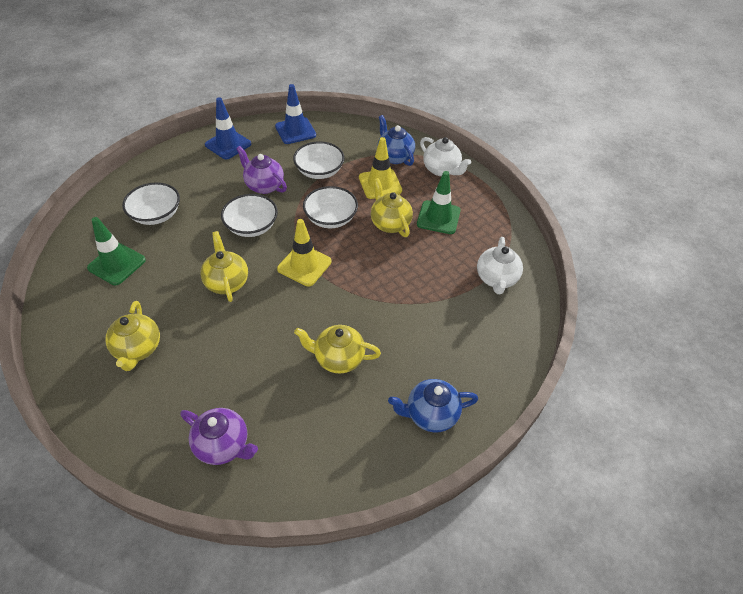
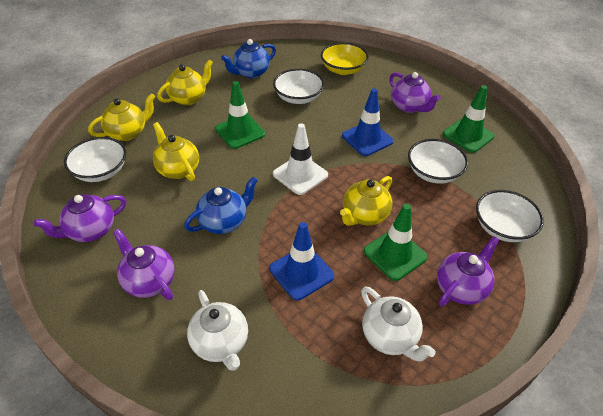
green traffic cone: [87,217,146,285] [417,171,461,234] = 2 -> [215,81,265,149] [364,204,428,281] [443,85,495,153] = 3
purple teapot: [181,408,258,465] [236,146,287,194] = 2 -> [34,194,126,242] [113,228,174,300] [389,72,440,113] [437,236,499,306] = 4
white traffic cone: none = 0 -> [273,123,328,195] = 1
yellow bowl: none = 0 -> [321,43,369,75] = 1
yellow traffic cone: [277,219,332,286] [359,137,402,199] = 2 -> none = 0

